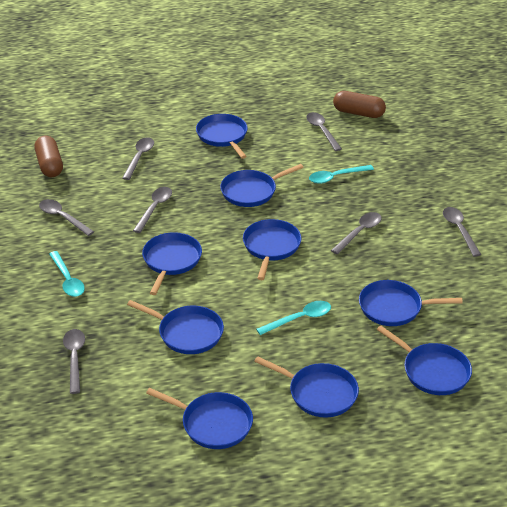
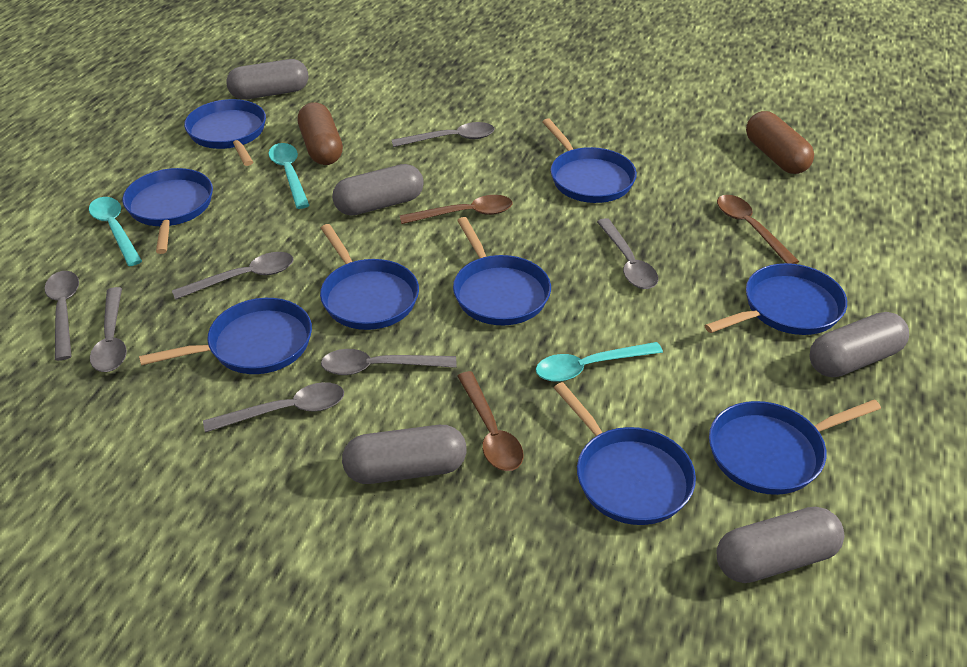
brown spoon: none = 0 -> [399,195,512,224] [457,371,523,471] [717,195,799,264] = 3
grey capsule: none = 0 -> [226,59,309,100] [332,164,424,216] [342,425,467,484] [716,507,844,583] [809,312,909,377] = 5

